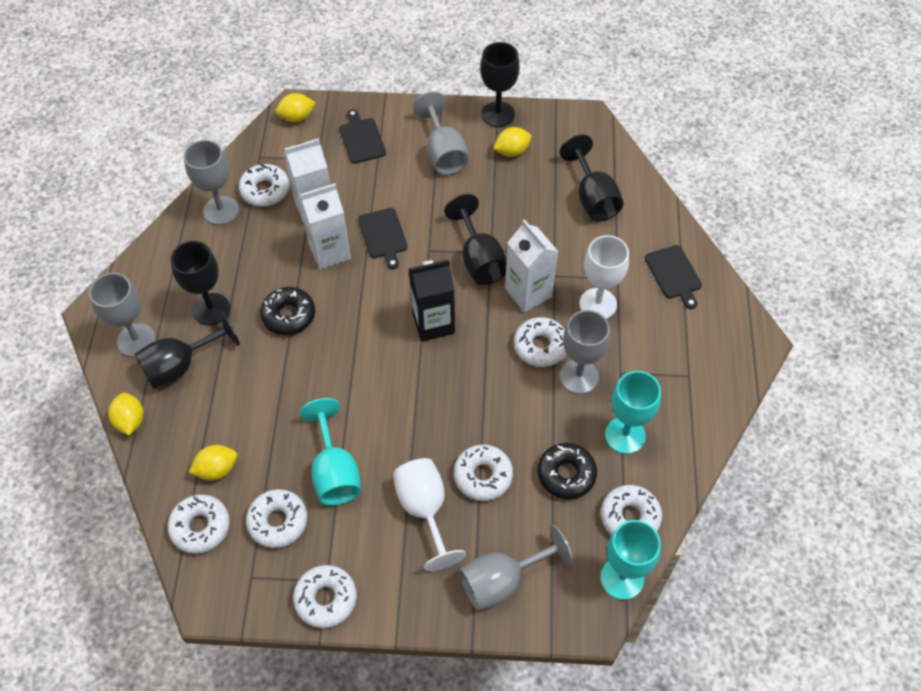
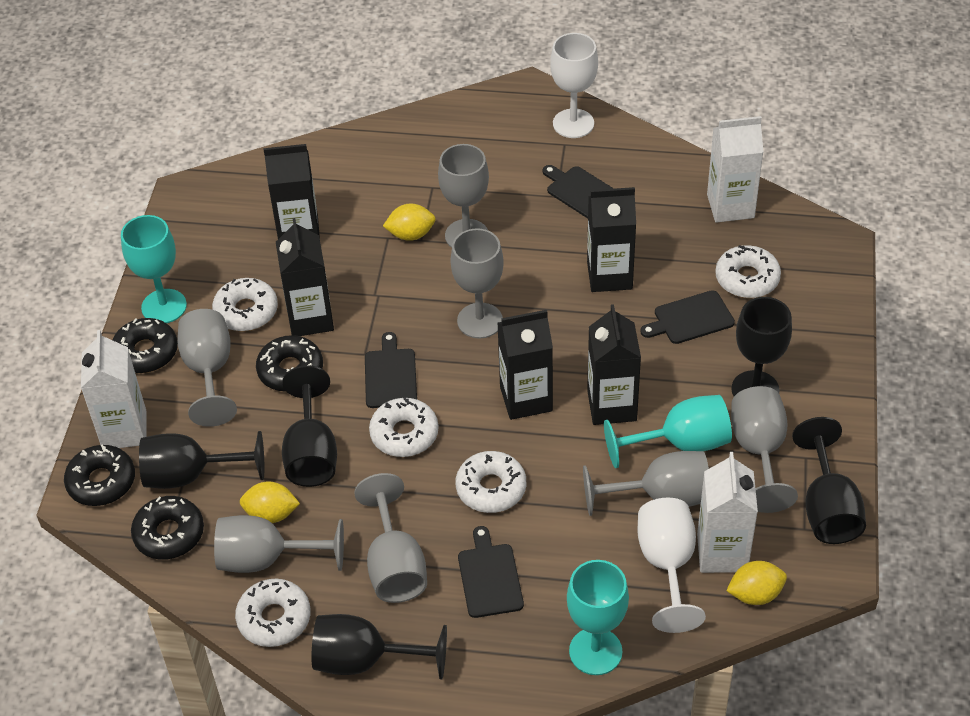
black carton: [409,260,455,342] = 1 -> [264,144,320,239] [276,218,334,336] [498,310,553,420] [587,187,636,292] [587,304,641,425] = 5
black cutting board: [339,109,386,164] [358,208,407,269] [645,245,702,309] = 3 -> [365,332,417,408] [458,526,524,618] [543,165,614,218] [640,290,735,344] = 4
black donut: [260,287,315,335] [537,443,597,499] = 2 -> [64,444,135,506] [113,318,178,373] [131,496,204,560] [256,335,323,392] = 4
grey goblet: [89,273,156,357] [184,140,239,225] [413,91,469,175] [459,525,573,611] [560,310,610,394] = 5 -> [177,309,237,427] [214,515,344,573] [354,473,427,603] [438,144,489,248] [450,228,504,339] [583,451,709,516] [731,386,798,513] = 7
white donut: [168,495,230,554] [239,164,290,207] [246,489,307,548] [293,565,357,628] [454,445,513,501] [514,317,567,367] [601,485,662,535] = 7 -> [212,278,278,331] [235,579,311,647] [369,397,439,457] [456,451,526,513] [715,245,781,298] = 5
yellow lemon: [108,393,144,435] [189,445,237,481] [276,93,315,122] [493,127,531,157] = 4 -> [240,481,300,523] [383,203,436,241] [726,561,787,605] = 3

